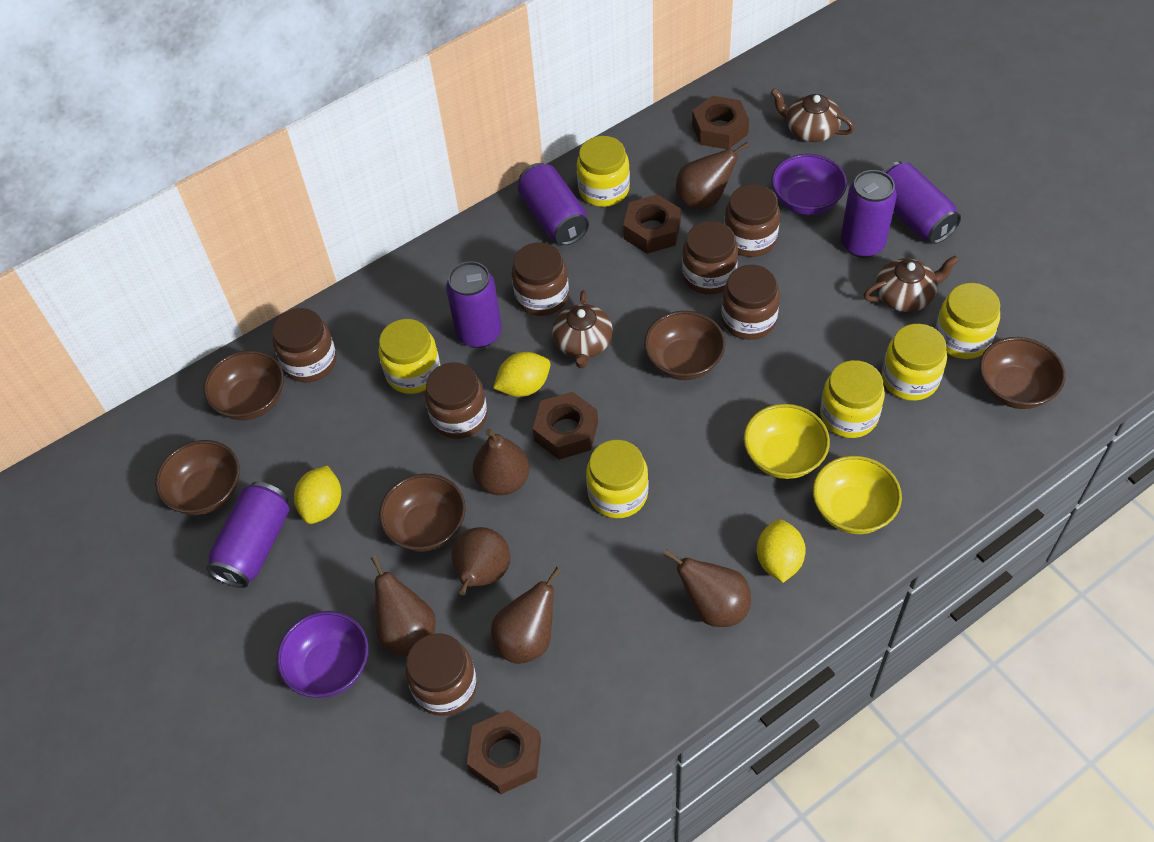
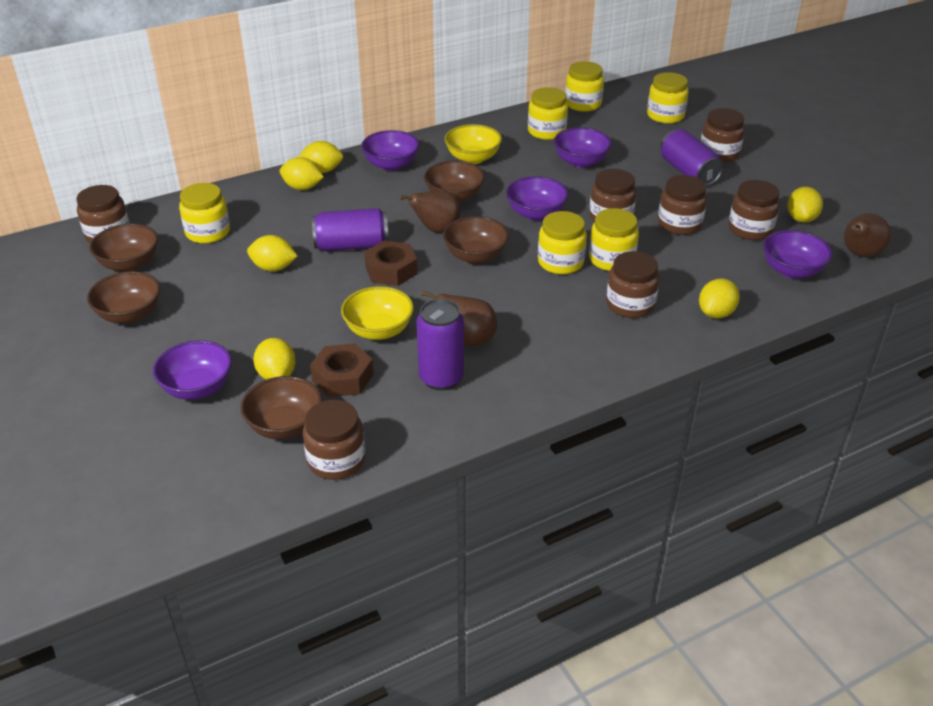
brown nut: [467,710,541,794] [533,392,598,460] [623,194,681,254] [692,96,749,149] = 4 -> [310,343,374,397] [364,240,418,286] = 2
brown pear: [371,556,436,657] [451,527,511,595] [473,429,529,495] [491,567,561,664] [664,550,751,627] [676,142,749,209] = 6 -> [399,190,460,233] [422,290,497,346] [844,213,891,257] = 3
brown teapot: [552,290,613,368] [771,88,854,142] [864,255,959,312] = 3 -> none = 0
purple bowl: [277,611,369,698] [771,154,847,215] = 2 -> [153,340,232,400] [361,130,419,171] [506,176,568,221] [554,127,612,168] [763,230,832,279] = 5
purple can: [206,482,290,588] [446,261,502,348] [518,163,589,245] [841,170,897,258] [882,161,961,244] = 5 -> [312,208,389,251] [417,299,464,390] [661,129,724,186] = 3
yellow lemon: [294,466,341,524] [493,352,550,397] [757,519,806,583] = 3 -> [247,235,297,271] [253,338,296,380] [280,157,323,190] [298,141,344,173] [699,278,740,318] [787,187,823,223] = 6

